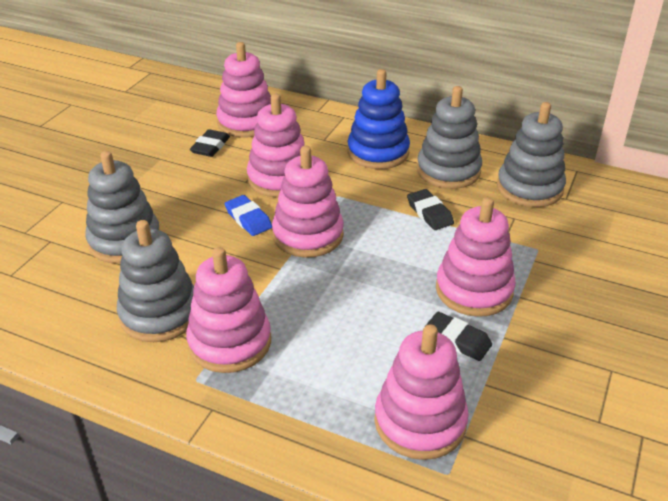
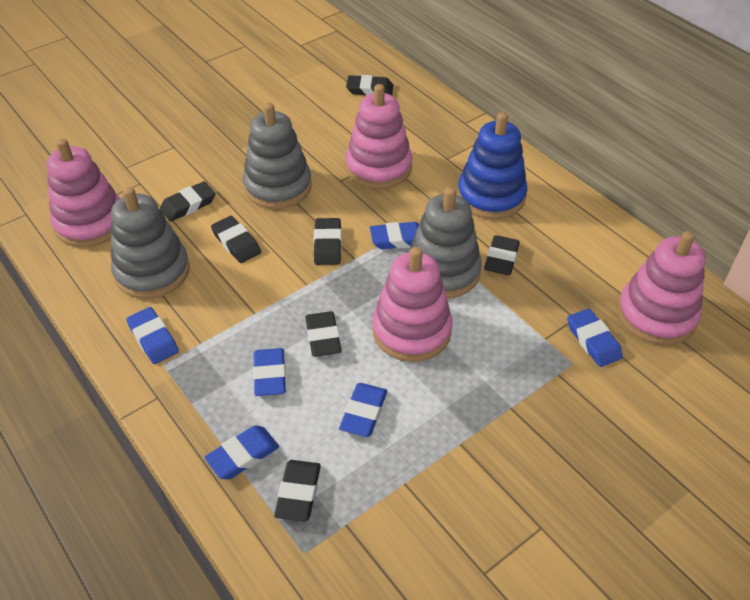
black eraser: [190,129,230,157] [407,189,454,230] [425,312,492,361] = 3 -> [160,181,216,222] [211,216,261,263] [274,460,321,522] [305,311,342,357] [314,218,342,265] [346,75,393,96] [484,235,520,275] = 7
blue eraser: [225,195,272,236] = 1 -> [126,307,179,364] [204,426,279,479] [253,348,286,396] [339,383,387,437] [370,222,420,249] [567,308,623,367] = 6
grey stacking toy: [85,151,160,264] [117,220,194,342] [417,86,482,189] [497,102,566,207] = 4 -> [111,187,190,299] [243,103,312,209] [408,187,482,299] = 3
pink stacking toy: [186,247,271,373] [216,42,271,137] [247,93,305,198] [272,146,344,258] [374,324,469,460] [436,197,516,317] = 6 -> [46,138,120,247] [346,84,412,189] [372,247,453,362] [617,231,706,345] = 4

